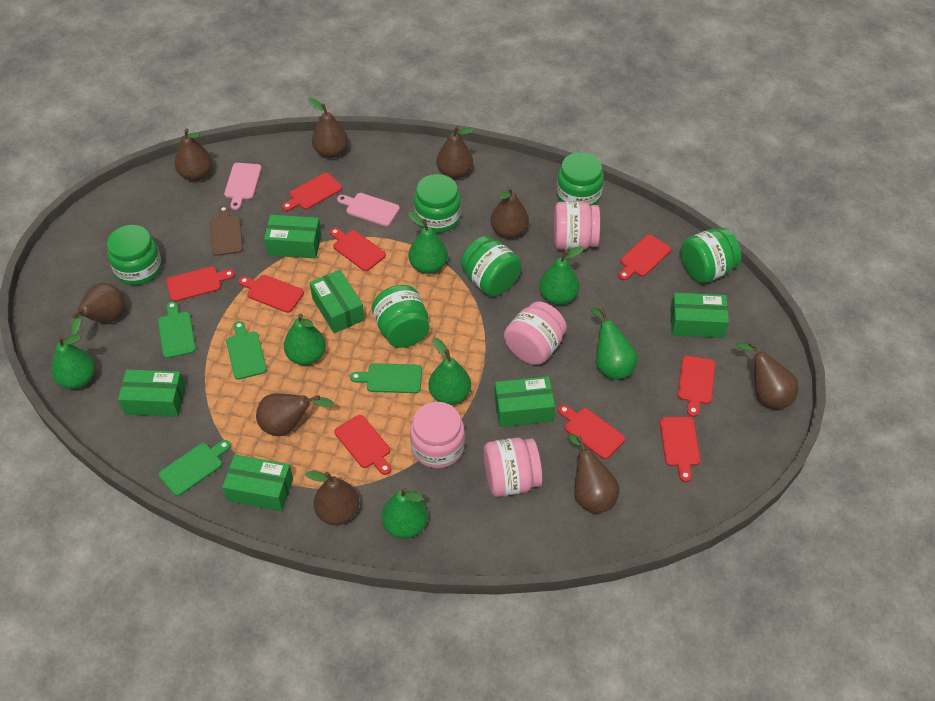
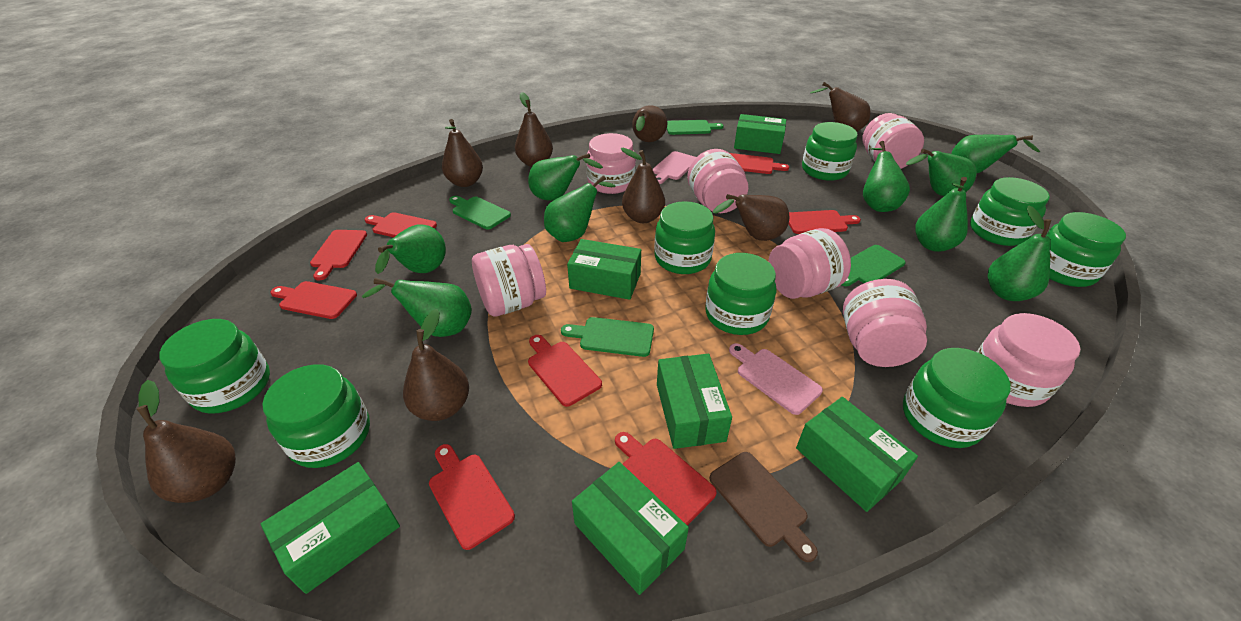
brown pear: [71,283,124,335] [175,128,212,181] [256,393,334,436] [305,471,360,525] [309,98,348,158] [437,126,474,179] [491,187,529,239] [568,434,620,514] [736,341,799,410] = 9 -> [137,380,236,503] [403,309,469,421] [442,119,483,187] [515,92,553,167] [621,148,665,223] [632,105,667,142] [713,194,789,241] [810,82,870,132] = 8
green jar: [107,225,162,285] [372,285,430,348] [414,174,461,233] [461,236,522,296] [556,152,604,205] [681,228,741,283] = 6 -> [159,319,270,414] [262,364,370,468] [654,201,715,274] [705,253,777,335] [802,122,858,181] [903,348,1011,448] [970,177,1050,246] [1046,212,1126,287] = 8
green pear: [51,335,95,389] [284,314,326,365] [381,487,428,539] [408,212,448,274] [429,338,471,405] [539,246,584,305] [591,308,638,380] = 7 -> [362,278,472,337] [375,224,446,274] [528,153,603,201] [544,175,615,242] [863,141,910,212] [906,149,977,196] [915,177,968,252] [951,135,1040,173] [988,206,1051,301] = 9
pink jar: [410,402,465,468] [484,437,542,497] [504,301,567,365] [554,202,600,250] = 4 -> [472,244,546,317] [586,133,636,194] [687,149,748,213] [768,228,851,299] [843,279,927,367] [862,113,924,169] [977,313,1080,407] = 7
red cutting board: [166,266,235,302] [239,275,304,313] [282,173,342,211] [330,228,386,271] [334,415,391,475] [558,405,625,459] [618,235,671,281] [660,417,701,482] [678,355,715,417] = 9 -> [270,281,357,319] [310,230,367,281] [365,212,437,237] [429,444,515,550] [528,335,602,407] [615,432,717,525] [730,153,789,174] [789,210,861,234] = 8

